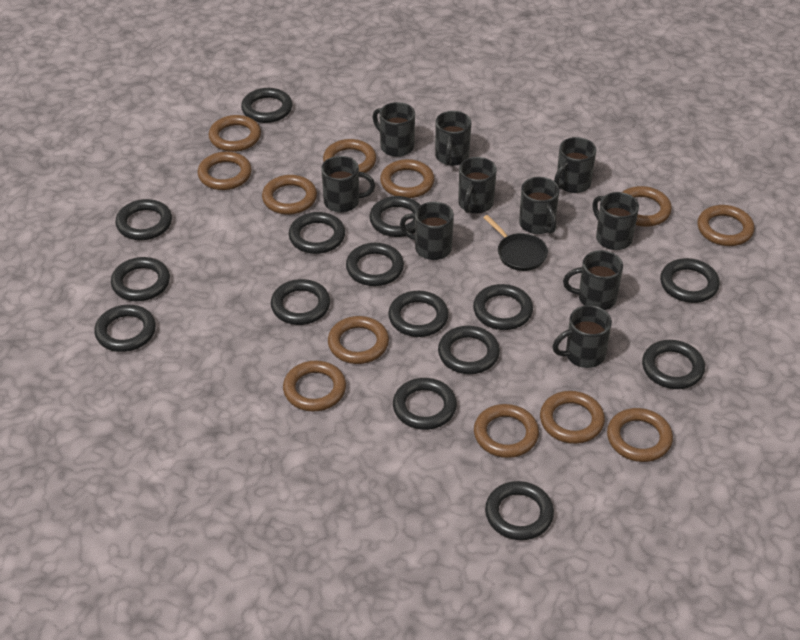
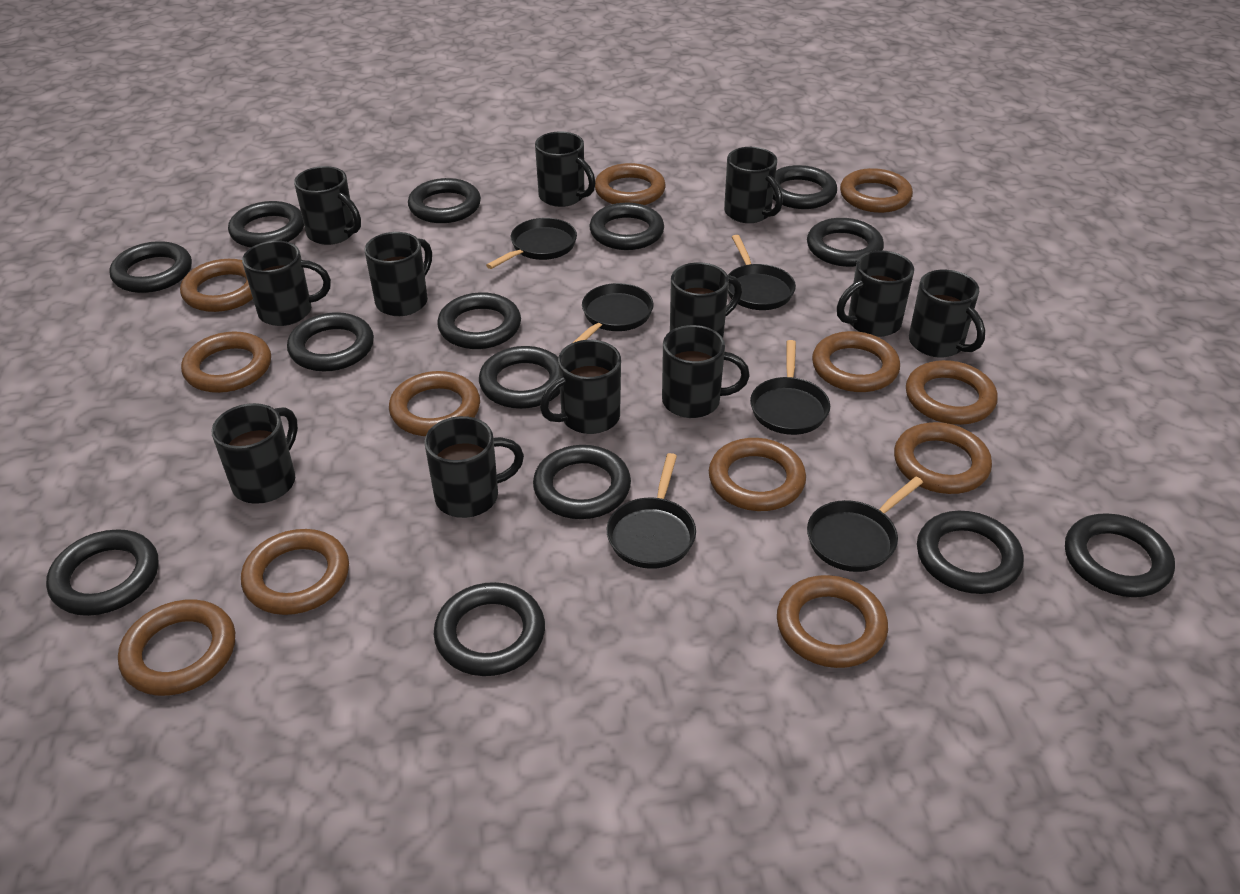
black mug: [321,156,375,213] [373,102,415,157] [400,202,454,260] [435,111,471,166] [458,157,497,214] [519,177,560,234] [552,305,612,368] [554,137,596,193] [563,250,623,310] [592,192,639,250] = 10 -> [212,403,298,504] [242,241,331,326] [294,166,361,245] [365,232,432,316] [424,416,524,518] [535,131,596,207] [540,340,621,434] [662,325,750,418] [670,262,742,337] [724,147,783,223] [837,250,914,337] [909,269,985,358] = 12
black pan: [483,215,548,271] = 1 -> [486,218,577,269] [573,283,654,343] [607,453,696,569] [728,235,796,310] [750,340,830,435] [807,477,923,572] = 6
black ring: [94,305,156,352] [111,257,170,301] [115,199,172,240] [241,88,292,123] [271,279,330,325] [289,212,345,254] [346,243,404,286] [369,196,420,237] [388,291,449,337] [393,378,457,430] [438,326,500,374] [473,284,533,330] [485,481,554,540] [642,340,705,389] [660,258,720,303] = 15 -> [46,529,158,616] [109,241,192,293] [228,201,304,248] [287,312,374,371] [408,178,481,223] [434,582,545,676] [437,292,521,349] [479,346,560,409] [533,445,631,519] [589,203,664,250] [773,165,837,209] [807,218,884,267] [917,511,1024,594] [1065,513,1175,597] = 14

